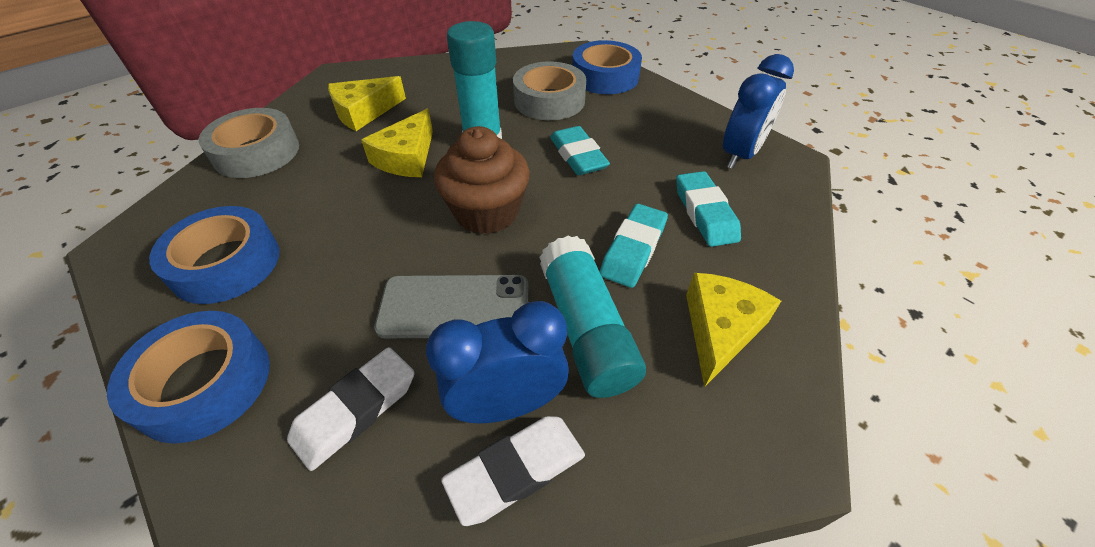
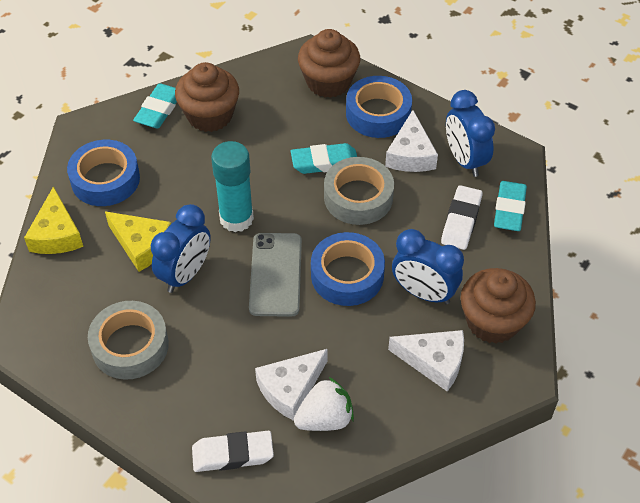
blue clock: [426,301,569,423] [723,54,794,169] = 2 -> [151,204,211,293] [392,229,464,305] [446,90,495,177] = 3
brown cupcake: [434,126,530,234] = 1 -> [175,62,239,132] [298,29,360,98] [460,268,536,344] = 3
turquoise glue stick: [447,21,502,139] [540,236,646,398] = 2 -> [211,141,254,232] = 1
white cheese: none = 0 -> [255,349,328,421] [385,110,438,172] [388,330,464,392] = 3
white strawberry: none = 0 -> [294,377,354,431] = 1
yellow cheese: [328,76,406,131] [361,109,433,177] [686,273,781,387] = 3 -> [24,186,83,254] [105,211,171,272] = 2

